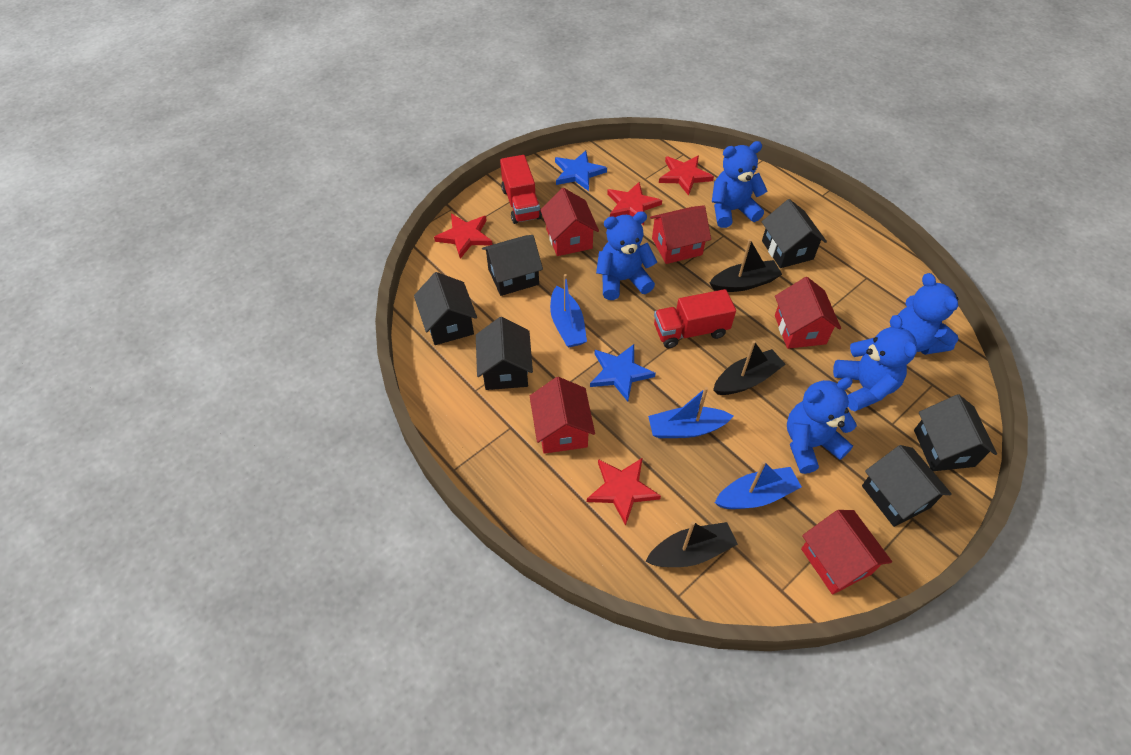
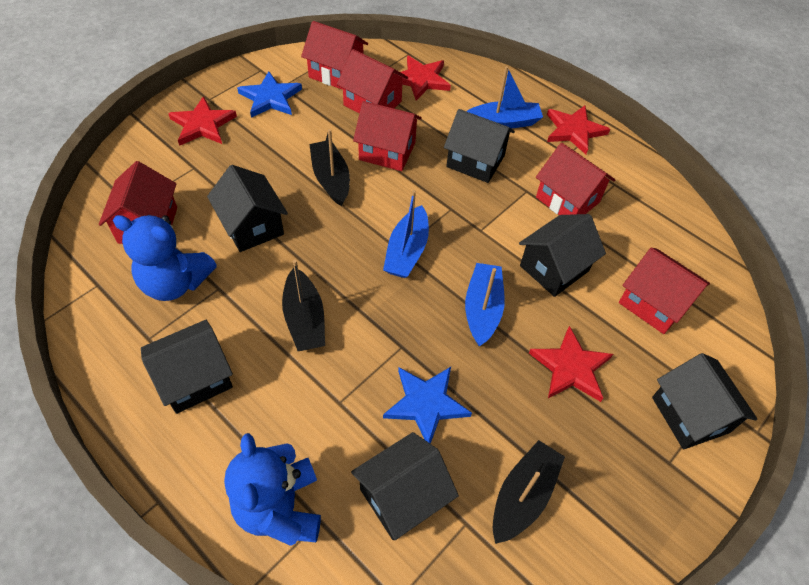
blue teddy bear: [596,211,657,300] [712,141,767,228] [787,377,857,474] [833,315,917,412] [898,273,959,355] = 5 -> [113,215,217,301] [224,433,321,546] = 2
red house: [530,377,595,454] [540,188,599,256] [650,205,711,264] [775,277,841,349] [801,510,892,594] = 5 -> [99,161,177,244] [301,21,368,90] [337,49,408,113] [353,101,422,171] [536,143,615,215] [619,248,710,334] = 6
red truck: [500,155,542,224] [654,289,736,348] = 2 -> none = 0

